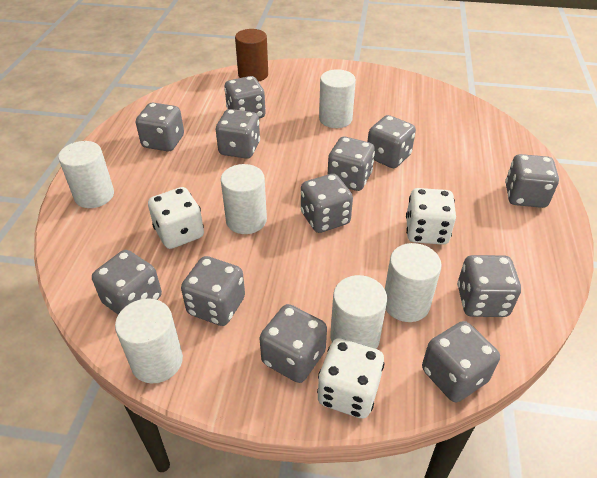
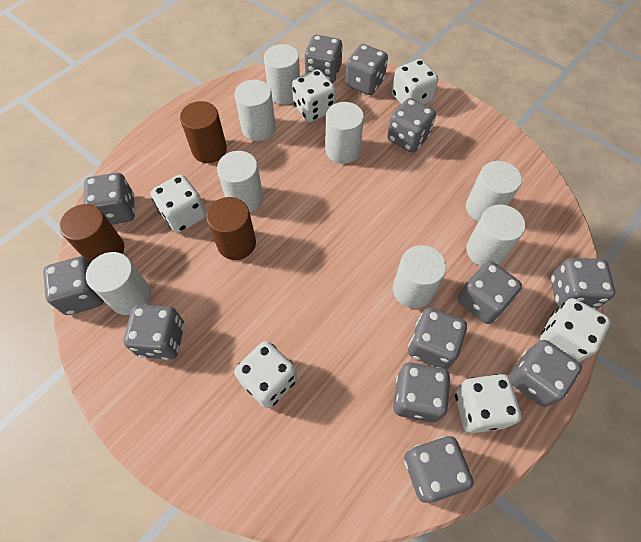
brown cylinder: [235,29,268,82] = 1 -> [59,204,124,262] [180,101,227,163] [206,197,256,260] = 3
white cylinder: [58,141,114,208] [115,298,183,383] [221,164,267,234] [319,69,356,128] [331,275,387,349] [385,243,442,322] = 6 -> [86,252,151,315] [217,151,263,212] [234,80,276,141] [264,44,300,105] [325,102,364,164] [393,245,446,308] [466,161,522,222] [466,205,526,266] = 8
white dice: [148,187,204,249] [317,338,385,418] [406,188,456,245] = 3 -> [151,175,206,233] [234,341,297,408] [292,70,336,122] [392,59,438,105] [455,374,521,433] [540,298,611,362] = 6

